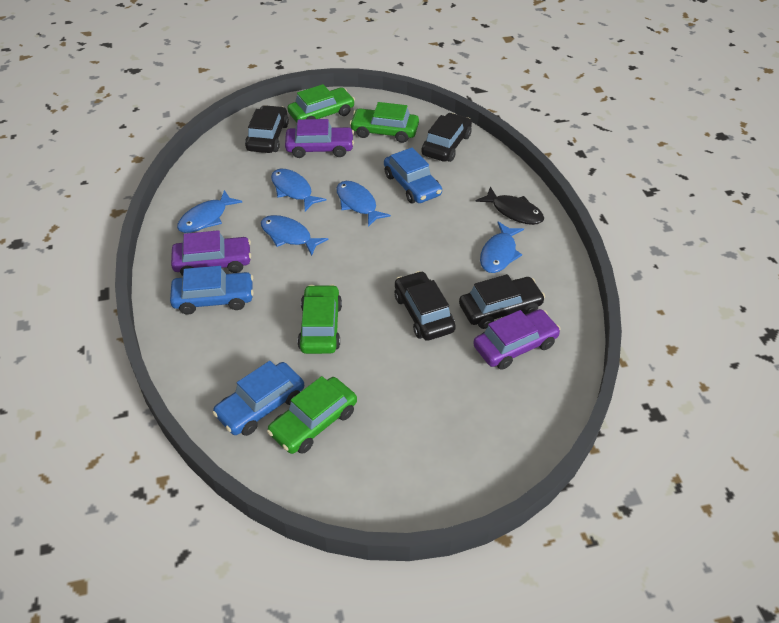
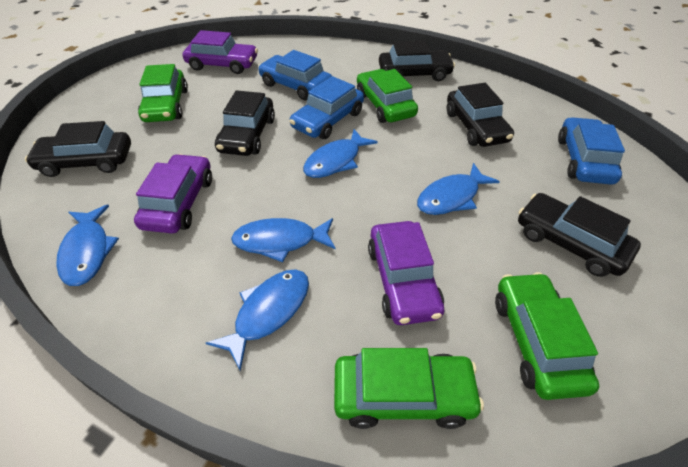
black car: [245,105,289,153] [395,271,456,341] [421,113,472,162] [459,274,545,329] = 4 -> [25,121,131,177] [215,90,275,156] [379,40,455,81] [447,83,514,147] [518,193,641,277] = 5
black fish: [476,187,544,225] = 1 -> none = 0

